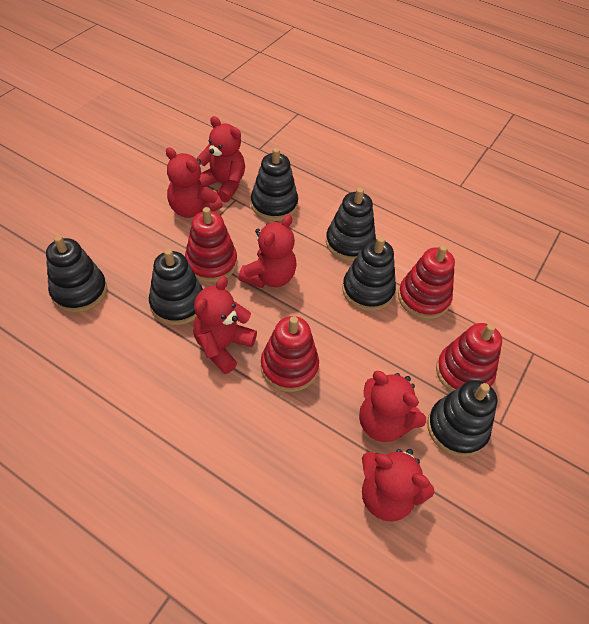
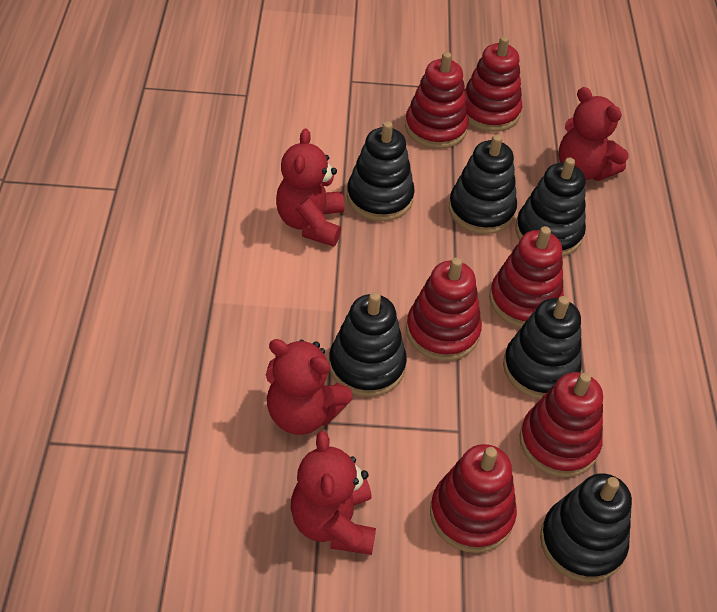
red stacking toy: [185,207,237,283] [261,316,319,392] [398,245,455,319] [436,323,502,392] = 4 -> [405,52,469,149] [406,257,482,361] [430,444,517,553] [464,36,522,132] [489,226,564,327] [519,372,603,477] = 6
red teddy bear: [166,147,223,218] [193,276,257,374] [197,116,245,203] [238,215,297,288] [359,371,426,442] [362,449,434,522] = 6 -> [266,339,352,435] [276,129,344,247] [291,431,376,555] [559,87,629,181] = 4

